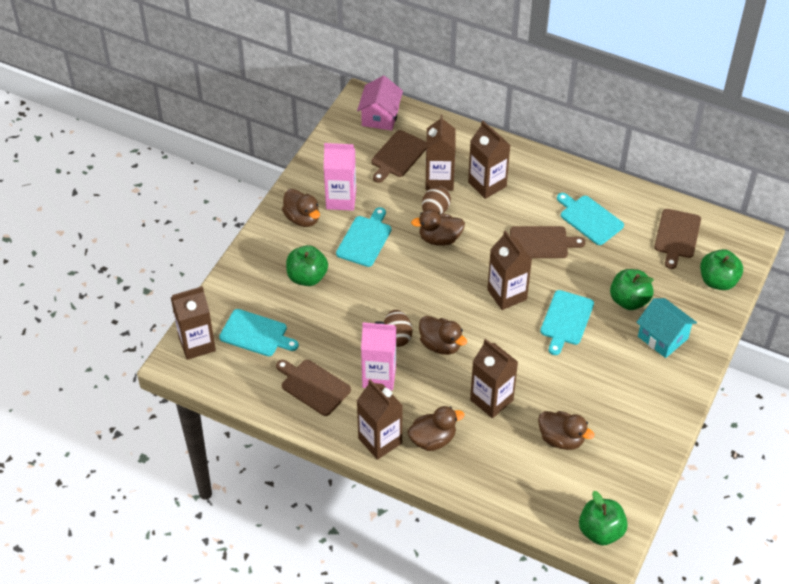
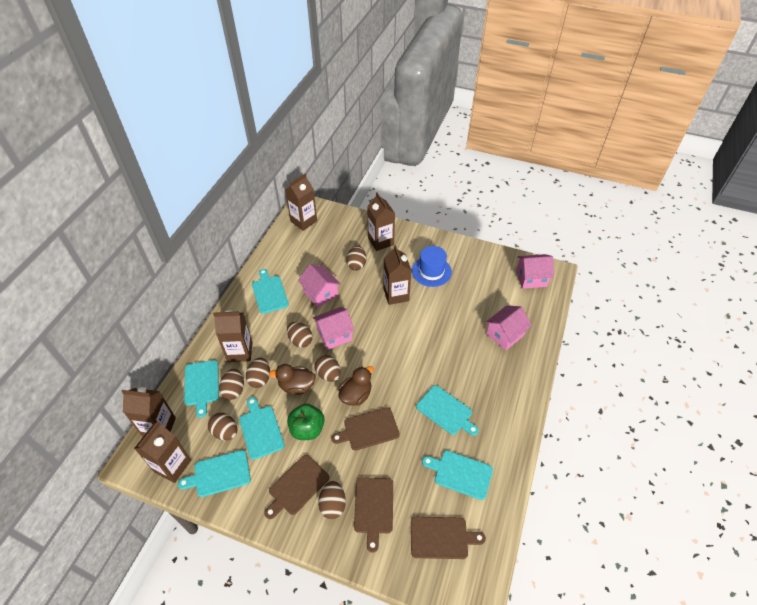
blue hat: none = 0 -> [412,246,452,287] = 1
brown duck: [282,189,320,227] [407,406,464,451] [411,209,465,246] [419,316,467,355] [538,411,594,450] = 5 -> [269,364,316,395] [338,366,374,406] = 2
brown egg: [384,310,412,347] [422,186,451,214] = 2 -> [207,413,237,440] [219,369,244,400] [246,358,270,388] [287,322,313,348] [314,355,341,382] [318,481,346,519] [346,246,366,271] = 7
green apple: [286,245,328,286] [579,491,628,545] [610,269,654,310] [700,249,743,290] = 4 -> [287,404,325,440] = 1
pink carton: [324,143,356,211] [361,321,396,390] = 2 -> none = 0
pink house: [357,75,403,131] = 1 -> [298,264,340,308] [313,307,355,350] [486,306,532,350] [516,254,554,289] = 4
turquoise cutting board: [219,309,299,356] [336,207,391,267] [540,290,594,355] [557,193,624,245] = 4 -> [178,450,251,497] [184,360,219,418] [239,397,285,460] [252,269,289,314] [416,385,479,436] [422,450,493,500] = 6
turquoise house: [636,298,697,358] = 1 -> none = 0

